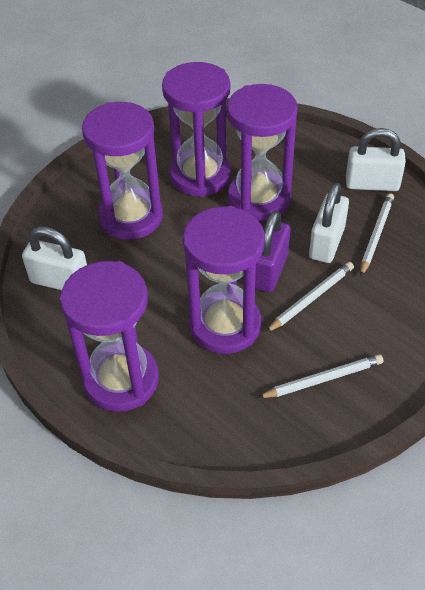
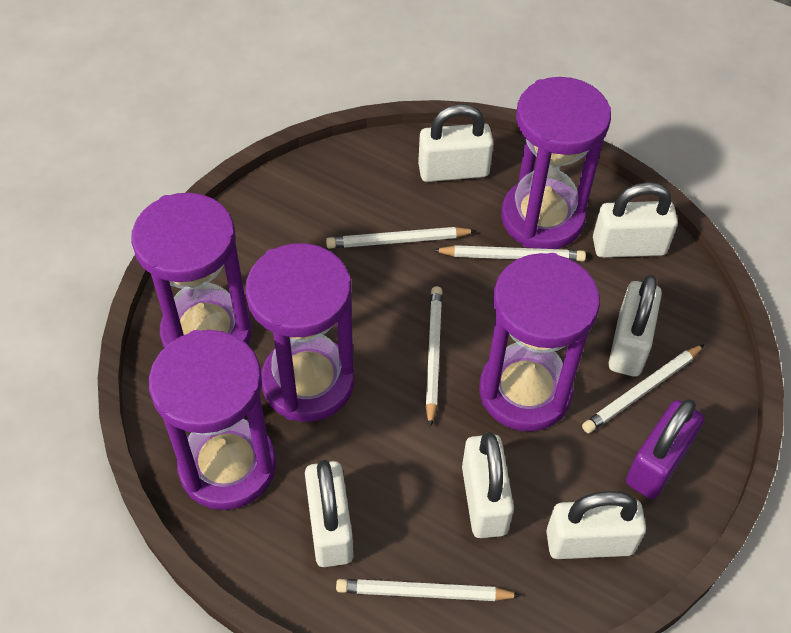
white padlock: [22,226,87,290] [309,183,349,263] [346,128,406,191] = 3 -> [305,460,353,567] [418,104,494,182] [462,432,514,538] [546,491,646,559] [593,182,678,258] [609,275,662,377] = 6
white pencil: [257,354,384,398] [265,262,354,333] [360,193,394,276] = 3 -> [326,227,477,249] [336,579,522,601] [425,286,443,428] [433,245,586,262] [582,344,705,433] = 5

